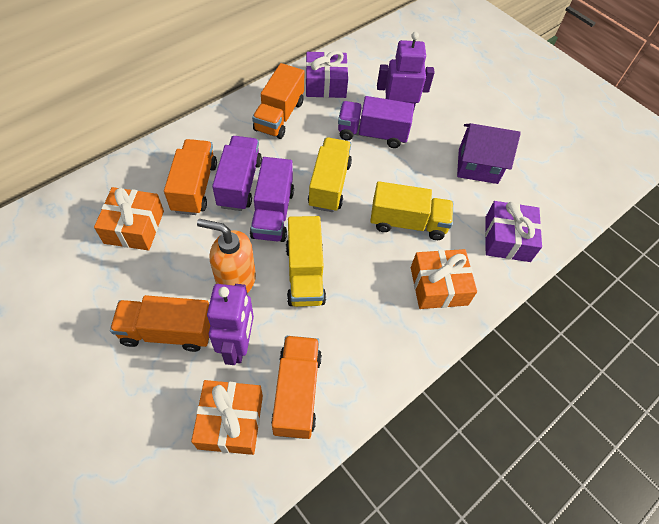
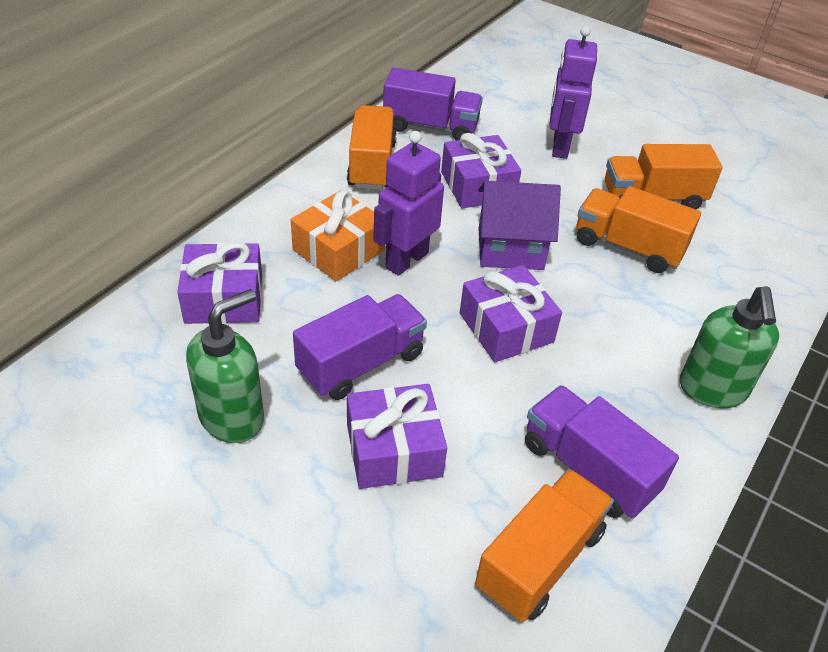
green soap dispenser: none = 0 -> [186,289,264,443] [680,286,779,409] = 2
orange gift: [94,187,164,250] [191,380,263,455] [411,249,477,309] = 3 -> [291,190,385,281] = 1
orange soap dispenser: [197,219,256,293] = 1 -> none = 0
purple gift: [306,51,348,98] [485,201,542,262] = 2 -> [177,242,262,324] [347,384,447,489] [441,133,521,208] [460,265,562,362] = 4
yellow truck: [286,216,326,307] [308,137,352,212] [370,181,453,240] = 3 -> none = 0

